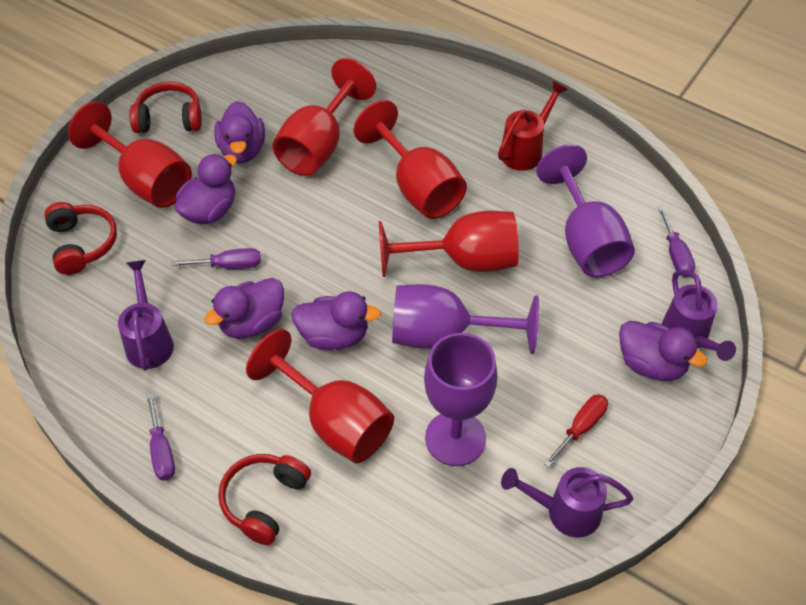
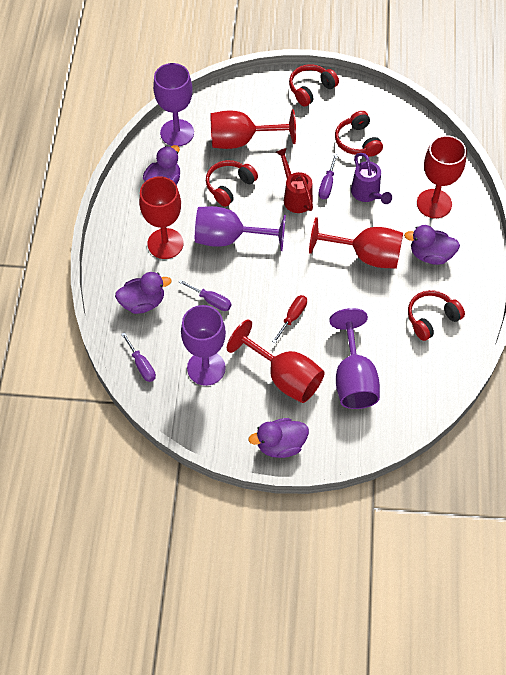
purple duck: [175,154,237,224] [204,278,284,339] [214,101,265,163] [292,291,381,350] [619,321,708,381] = 5 -> [115,272,172,314] [143,145,180,185] [248,418,309,458] [404,225,460,265] = 4
purple goblet: [392,284,539,354] [424,333,497,466] [536,144,635,277] = 3 -> [153,63,194,146] [181,305,226,386] [195,206,286,251] [329,308,380,409] = 4
purple watering can: [118,260,174,370] [501,467,633,538] [662,270,736,361] = 3 -> [351,153,392,204] = 1
red headphones: [44,202,117,275] [129,81,202,133] [218,454,311,545] = 3 -> [206,160,258,207] [289,64,339,107] [335,111,383,157] [408,290,465,341] = 4

